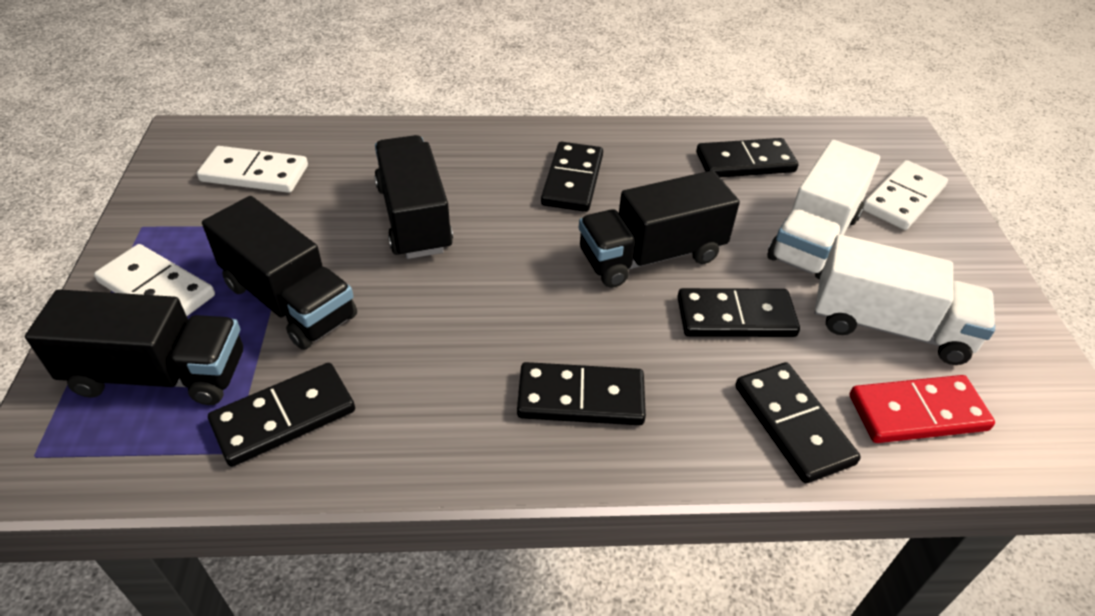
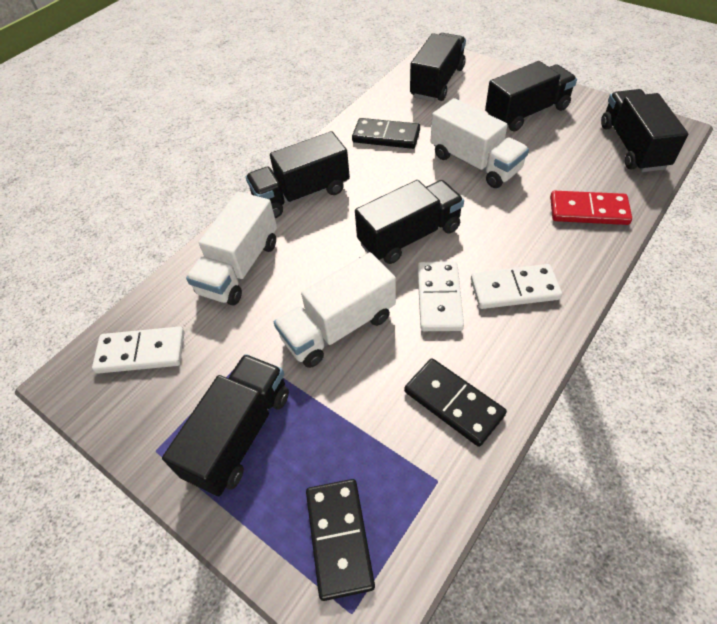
black domino: [208,363,355,467] [517,362,646,425] [541,142,603,212] [677,288,800,337] [696,138,798,178] [735,362,861,483] = 6 -> [306,479,375,601] [352,118,420,149] [404,358,507,447] = 3
black truck: [25,289,243,405] [202,196,357,350] [374,135,453,259] [579,171,740,288] = 4 -> [162,354,289,496] [246,131,350,218] [355,180,464,264] [410,33,466,102] [485,61,577,131] [601,89,688,172] = 6
white truck: [768,140,880,279] [815,235,995,365] = 2 -> [186,192,277,305] [274,252,396,368] [431,98,529,188] = 3

